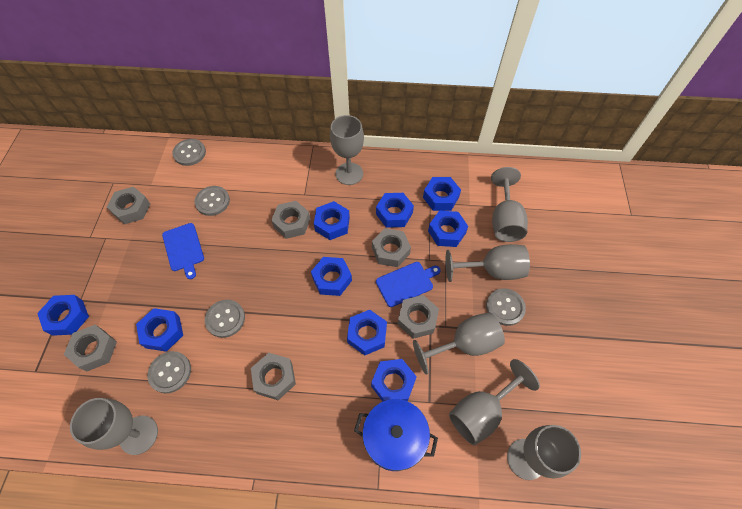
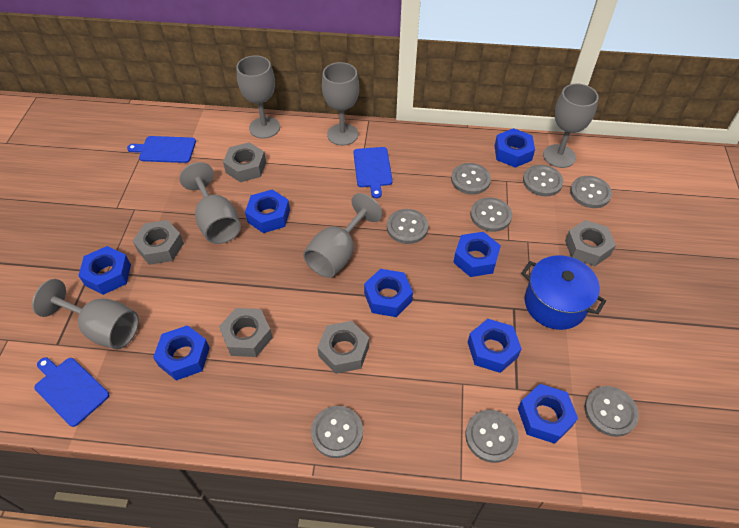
blue cutting board: [162,223,204,279] [376,262,441,307] = 2 -> [34,357,109,427] [127,136,196,163] [353,147,393,198] = 3
blue nut: [37,295,89,336] [136,308,183,352] [311,257,352,296] [314,201,350,240] [347,310,387,355] [371,359,417,401] [376,193,414,228] [423,177,461,211] [428,211,468,247] = 9 -> [78,246,131,295] [153,325,210,381] [245,190,290,233] [364,269,413,317] [453,232,501,277] [468,319,522,373] [495,128,535,168] [518,384,578,444] = 8
grey button: [147,351,191,394] [172,139,206,166] [194,186,230,216] [205,300,245,338] [486,288,526,326] = 5 -> [311,406,363,458] [387,209,428,244] [451,163,491,195] [465,410,519,463] [470,197,512,232] [523,165,564,196] [570,176,612,208] [584,386,639,437] = 8
grey goblet: [70,398,158,455] [330,115,364,185] [413,312,505,375] [446,244,530,282] [449,359,540,445] [491,167,528,242] [507,425,581,480] = 7 -> [32,279,139,350] [179,162,241,244] [236,55,280,139] [303,193,383,278] [322,62,359,146] [543,84,599,168] = 6
grey nut: [64,325,117,372] [107,187,150,224] [251,353,296,400] [271,201,310,239] [372,228,411,267] [397,295,439,339] = 6 -> [132,220,184,265] [219,308,273,357] [223,142,266,182] [317,321,369,374] [565,220,616,266] = 5

